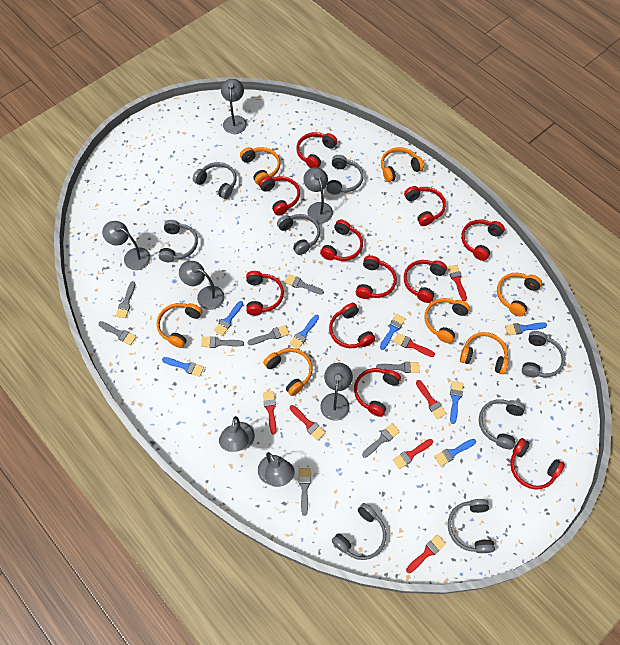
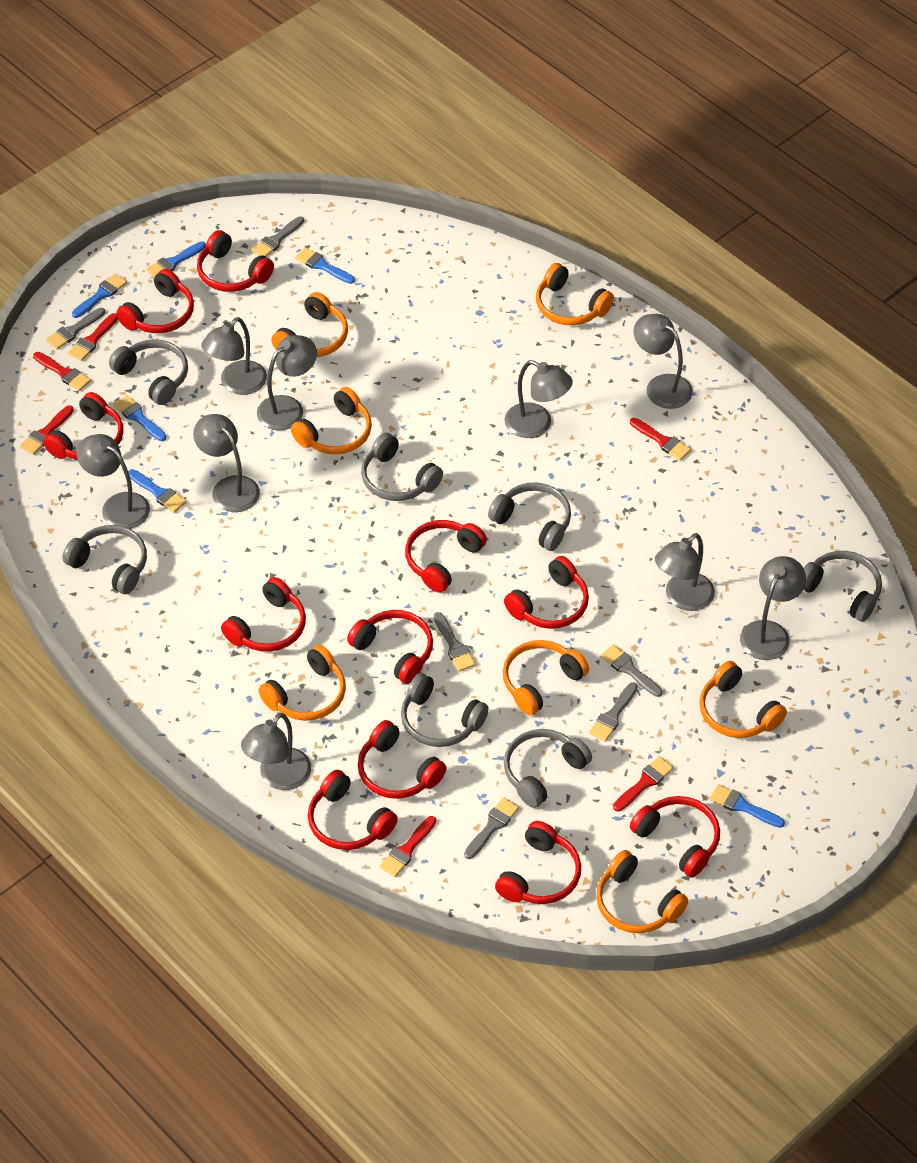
blue brush: [162,357,204,377] [214,301,243,336] [290,315,319,349] [380,314,406,350] [434,439,476,466] [450,381,463,424] [505,322,547,335] = 7 -> [72,274,127,318] [113,395,166,441] [128,469,186,513] [146,241,206,277] [295,247,355,284] [710,784,785,828] = 6
grey brush: [98,321,136,345] [116,281,135,318] [201,336,244,348] [248,325,289,345] [284,274,324,295] [298,468,311,515] [362,424,400,458] [376,361,419,373] = 8 -> [46,308,105,349] [252,216,304,257] [434,612,476,672] [464,797,519,859] [589,682,637,741] [601,644,662,697] = 6
grey headphones: [159,220,198,262] [193,162,237,199] [277,214,320,255] [326,155,364,195] [332,503,386,560] [448,499,495,553] [479,399,525,449] [522,331,565,377] = 8 -> [62,525,147,594] [109,339,188,405] [361,433,443,501] [401,673,489,747] [488,482,571,551] [504,729,592,808] [803,551,882,622] = 7
grey lamp: [102,221,151,270] [179,261,225,310] [219,416,255,452] [221,79,247,134] [258,452,295,487] [303,167,333,223] [320,363,353,421] = 7 -> [77,434,150,529] [193,414,260,512] [201,317,267,395] [241,713,311,790] [257,335,317,431] [505,360,573,438] [634,314,693,409] [655,533,715,611] [740,556,806,660] = 9
red brush: [263,391,277,435] [290,405,325,441] [393,439,433,469] [394,333,435,357] [406,535,446,573] [416,380,447,419] [447,265,467,301] = 7 -> [20,405,74,455] [33,352,91,391] [68,313,118,361] [380,816,436,877] [613,756,674,811] [630,418,691,460] = 6

